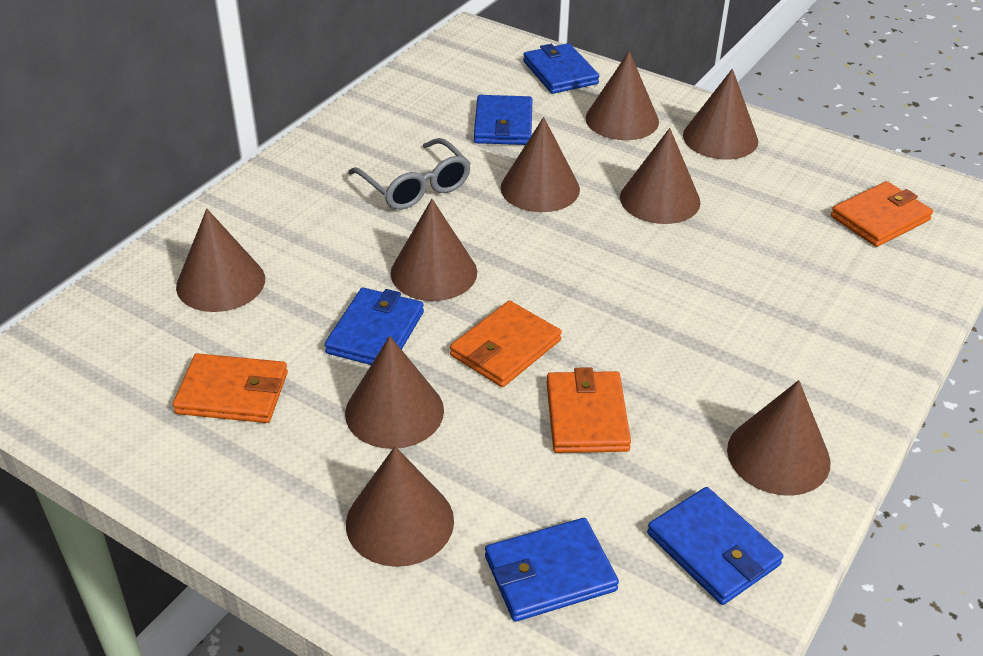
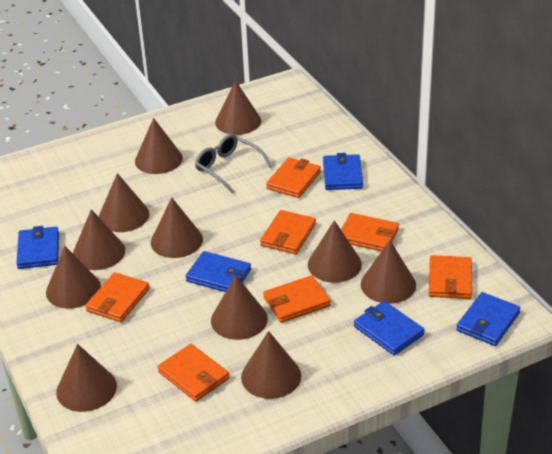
brown cone: [176,209,265,312] [345,336,444,449] [346,446,454,567] [391,199,477,301] [501,117,580,212] [586,51,659,140] [620,128,701,224] [683,69,758,159] [727,380,830,496] = 9 -> [46,246,101,309] [56,344,117,412] [73,209,125,270] [99,173,149,232] [135,118,183,174] [151,197,203,258] [211,275,268,340] [215,80,261,135] [241,331,301,399] [308,220,362,283] [361,240,416,304] = 11
orange wallet: [173,353,288,423] [450,301,562,387] [547,367,631,453] [831,181,933,247] = 4 -> [85,272,150,322] [157,344,229,402] [260,210,316,254] [263,275,331,323] [266,157,321,198] [341,213,399,251] [429,255,472,299] = 7

